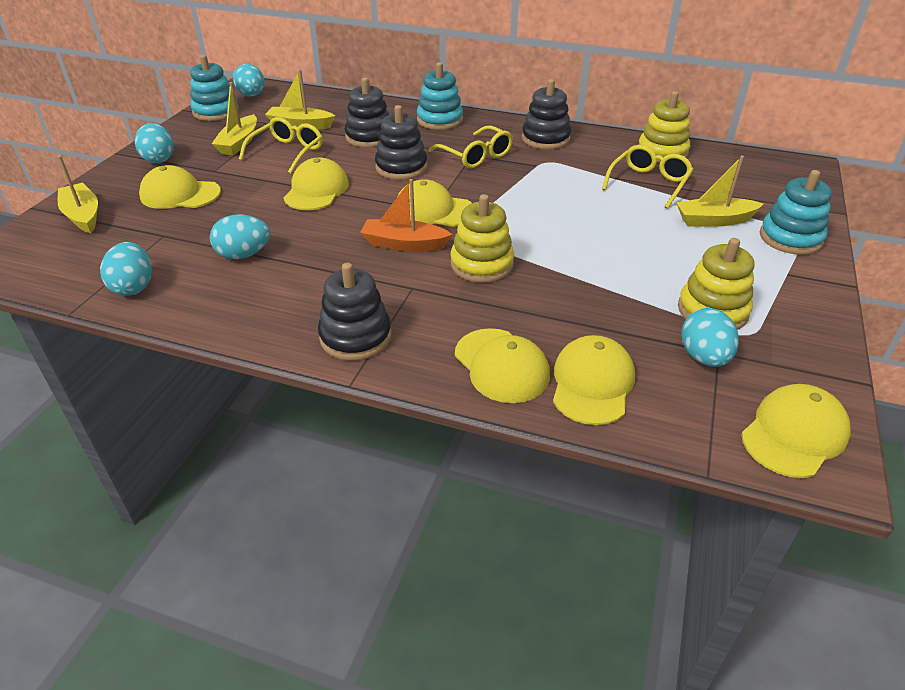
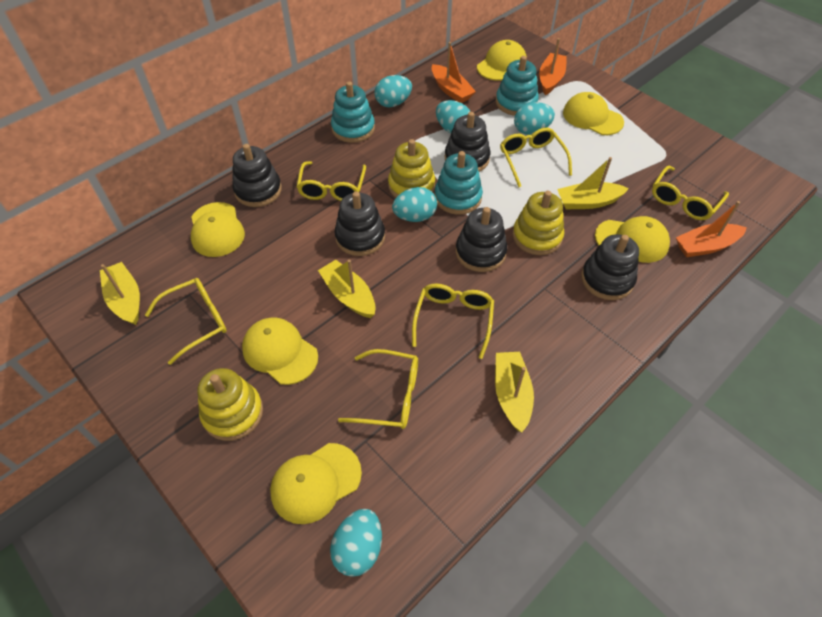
black stacking toy: [318,263,391,361] [344,77,389,148] [375,105,427,180] [522,79,571,149] = 4 -> [232,144,282,207] [334,191,385,256] [445,112,490,172] [456,207,507,272] [581,234,639,300] = 5
orange boat: [360,179,453,251] = 1 -> [432,42,476,103] [539,38,567,95] [676,201,747,257] = 3
yellow glasses: [239,117,323,174] [429,125,513,168] [602,145,694,209] = 3 -> [145,278,227,365] [297,161,366,201] [338,349,418,429] [412,284,494,359] [500,128,572,187] [652,166,729,220] = 6

